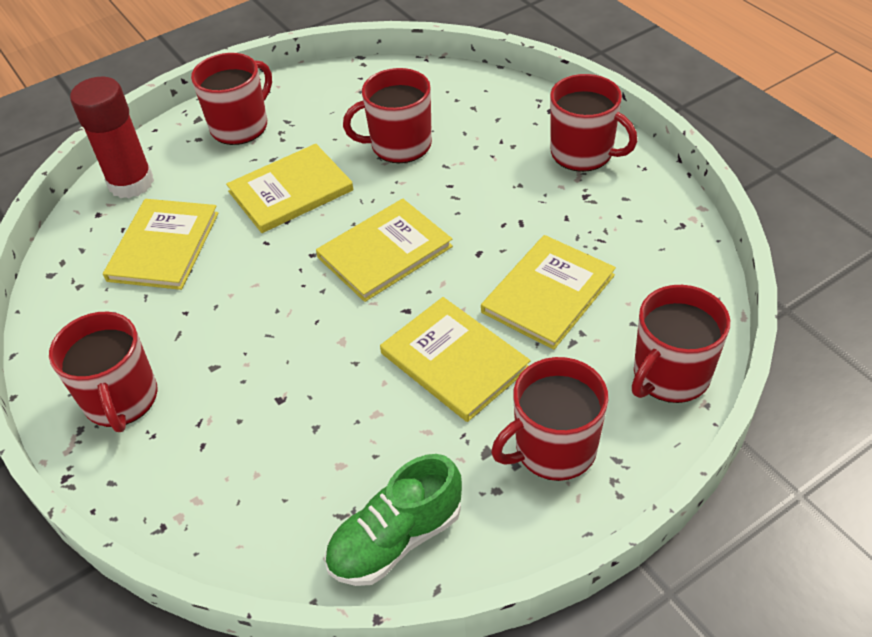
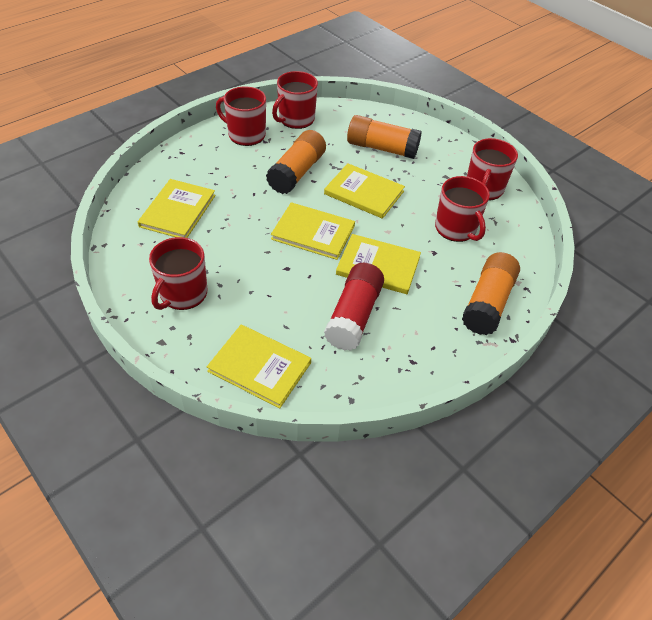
green shoe: [325,454,462,586] = 1 -> none = 0
orange glue stick: none = 0 -> [266,130,326,194] [347,115,422,159] [462,252,520,335] = 3
red mug: [49,312,158,432] [191,53,272,145] [343,68,432,163] [491,357,608,481] [550,74,637,172] [632,285,730,403] = 6 -> [149,237,207,310] [216,86,266,146] [272,71,318,129] [435,176,490,242] [467,138,518,201] = 5

